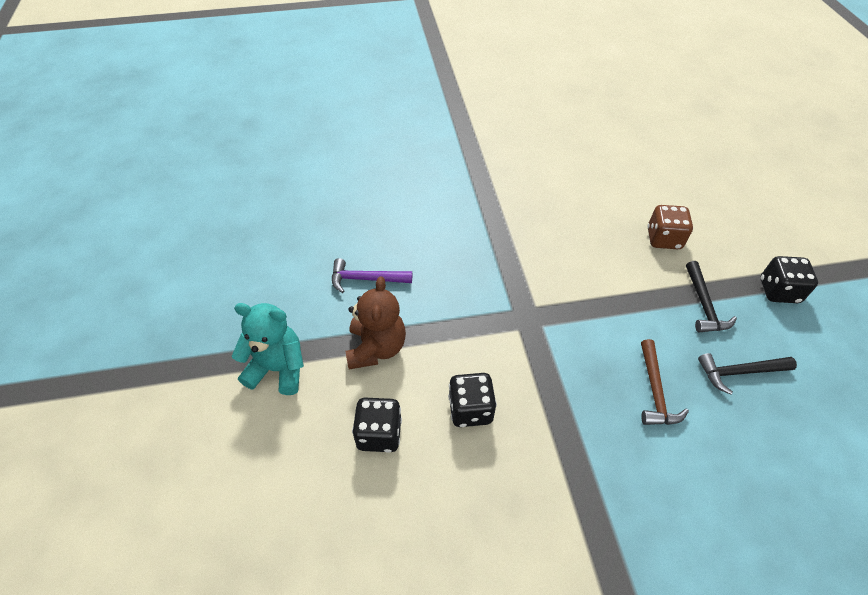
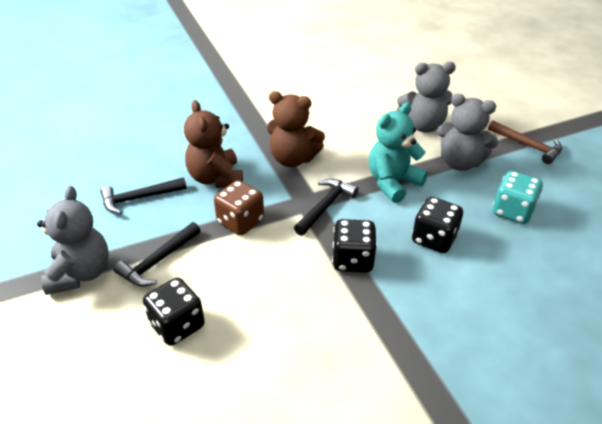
black hammer: [686,261,737,332] [698,353,797,395] = 2 -> [100,177,187,214] [114,222,201,287] [294,179,358,236] = 3
brown teddy bear: [346,276,406,369] = 1 -> [184,100,243,188] [267,91,325,167] = 2
grey teddy bear: none = 0 -> [37,186,109,295] [397,62,456,133] [437,94,498,171] = 3
purple hammer: [332,258,412,293] = 1 -> none = 0
turquoise dice: none = 0 -> [492,171,543,224] = 1

